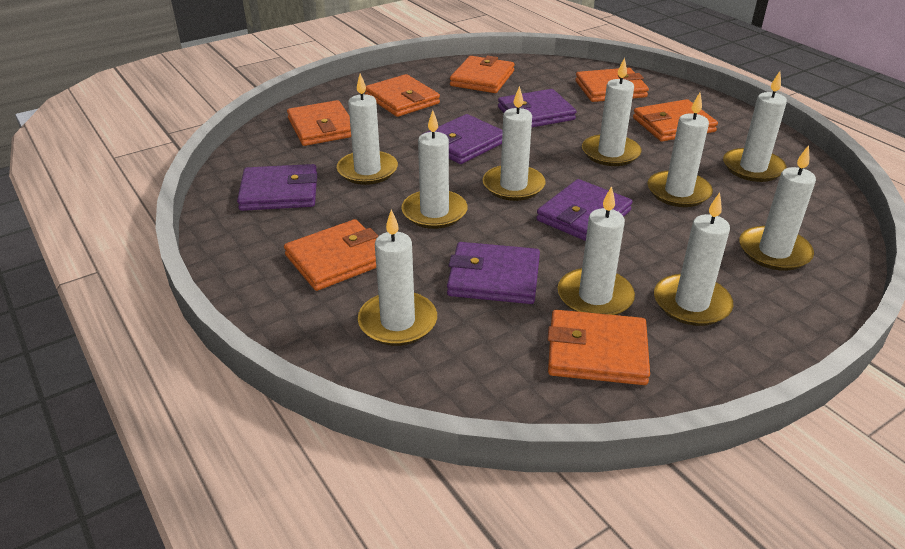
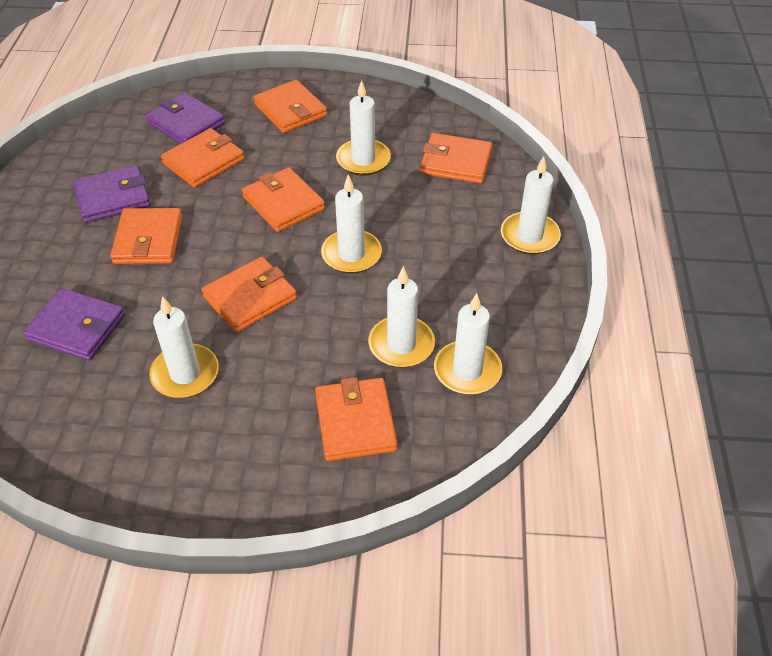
purple wallet: [237,164,317,211] [421,114,503,164] [447,242,540,304] [498,89,576,128] [536,179,633,241] = 5 -> [23,288,125,361] [73,165,150,223] [146,93,225,144] = 3
white candle: [337,73,398,185] [358,209,437,346] [401,110,468,229] [483,86,546,201] [558,186,635,315] [582,57,641,166] [647,93,713,207] [654,192,733,326] [723,71,787,182] [739,145,816,271] = 10 -> [149,296,219,398] [321,175,382,273] [336,80,391,176] [368,266,435,368] [434,293,502,395] [501,156,561,254] = 6

